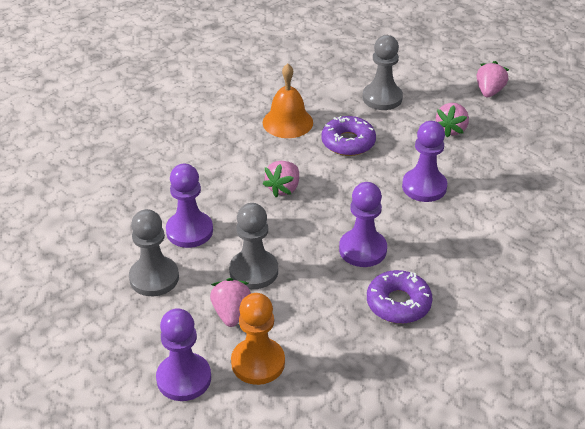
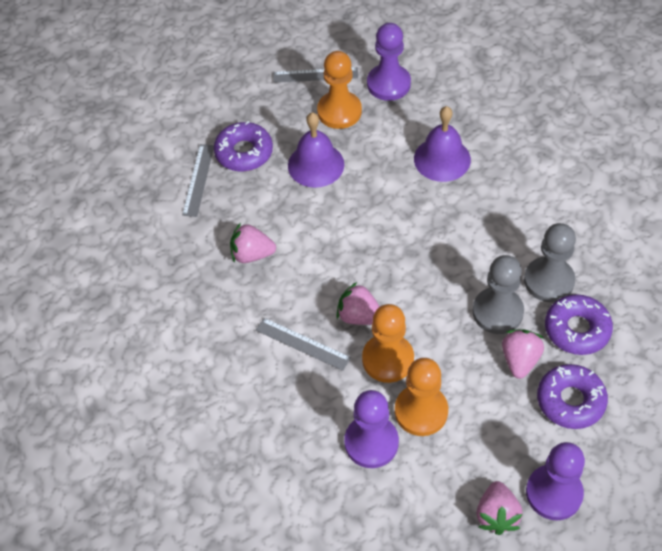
grey pawn: [129,209,179,296] [229,203,278,289] [363,35,403,110] = 3 -> [473,255,524,334] [524,223,576,302] = 2
grey ruler: none = 0 -> [182,144,214,217] [256,318,351,371] [273,67,358,83] = 3
orange bell: [263,63,313,138] = 1 -> none = 0
orange pawn: [231,293,285,385] = 1 -> [317,51,362,129] [362,304,414,383] [395,358,448,436] = 3
purple bell: none = 0 -> [288,112,344,188] [414,106,471,182] = 2
purple donut: [321,116,376,156] [367,270,433,324] = 2 -> [214,121,273,171] [537,364,608,429] [545,294,613,355] = 3
purple pawn: [156,308,211,401] [166,164,213,248] [339,182,387,267] [402,121,447,202] = 4 -> [344,390,399,468] [367,23,411,101] [526,442,585,520] = 3

